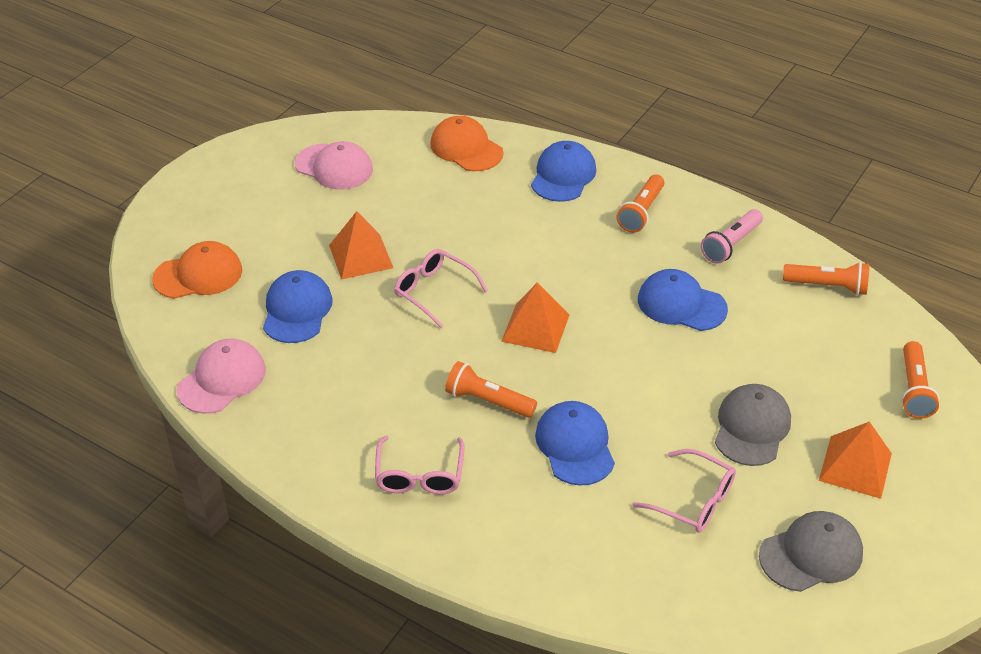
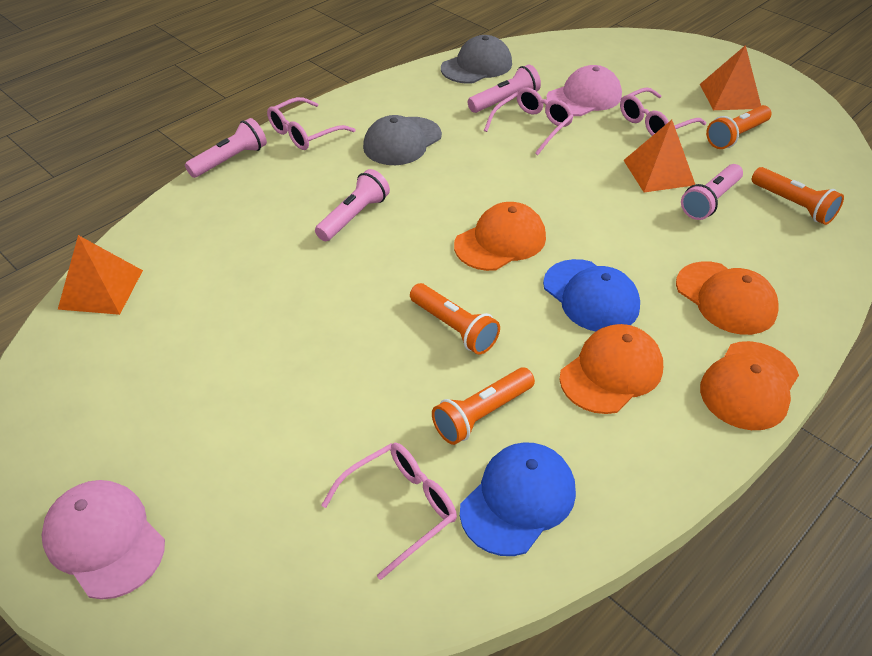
blue cap: [263,270,333,343] [531,141,596,202] [535,401,615,486] [638,269,728,331] = 4 -> [460,442,576,556] [543,259,640,331] = 2
orange cap: [152,241,242,299] [430,116,503,171] = 2 -> [454,202,546,271] [560,324,663,414] [676,261,779,335] [700,341,799,430] = 4
pink flashlight: [701,209,763,264] = 1 -> [185,118,267,178] [315,169,390,241] [468,65,541,113] [681,164,743,220] = 4
pink glasses: [375,435,465,494] [394,249,488,329] [633,449,736,533] = 3 -> [267,97,355,150] [322,443,457,580] [484,87,574,155] [620,88,706,136] = 4

